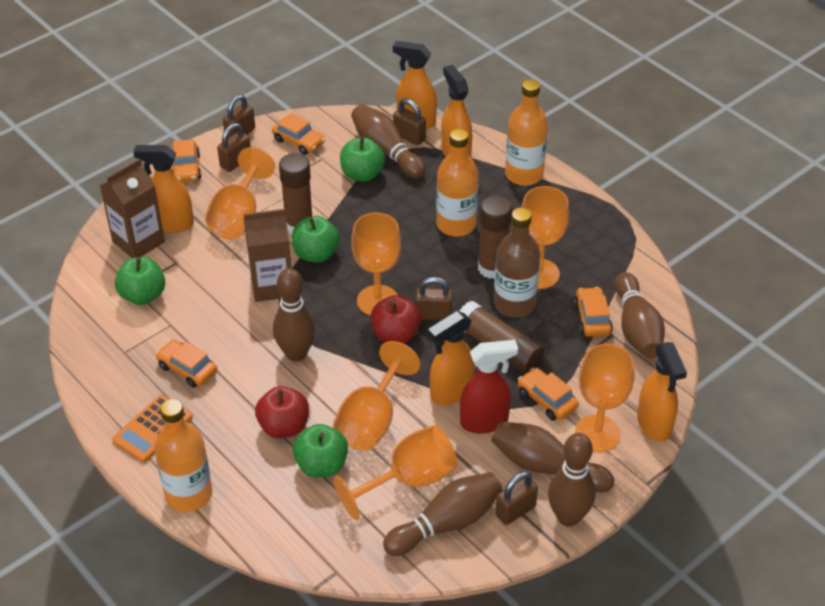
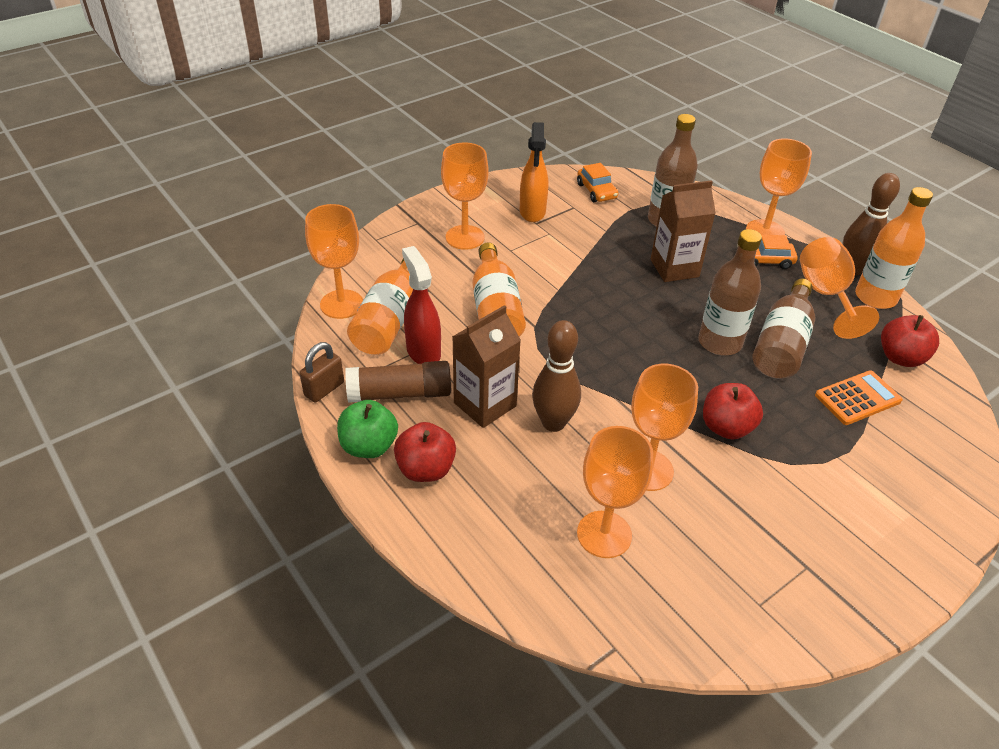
brown bottle: [494,208,540,317] = 1 -> [648,114,698,227] [698,229,762,356] [753,279,815,379] = 3
brown bowling pin: [273,268,316,362] [351,104,425,179] [383,472,502,556] [491,421,614,492] [548,433,596,527] [615,272,665,358] = 6 -> [532,320,581,432] [842,173,900,275] = 2
brown glue stick: [279,153,313,234] [459,301,545,373] [478,195,512,279] = 3 -> [345,361,451,403] = 1
brown padlock: [217,123,251,172] [223,95,255,138] [393,98,426,145] [415,277,453,320] [495,471,538,525] = 5 -> [299,342,344,402] = 1
green apple: [115,257,165,305] [292,216,340,263] [293,424,348,477] [340,137,385,182] = 4 -> [337,400,398,458] = 1
orange car: [156,340,217,388] [172,139,201,182] [272,113,325,155] [518,368,579,421] [574,287,613,337] = 5 -> [577,163,618,202] [737,235,798,269] = 2
orange spray bottle: [133,145,194,233] [393,41,437,129] [428,311,475,405] [441,65,472,158] [637,342,687,442] = 5 -> [520,122,548,222] = 1
red apple: [255,386,309,438] [371,295,421,344] = 2 -> [394,422,456,482] [703,383,763,439] [881,315,939,367] = 3

